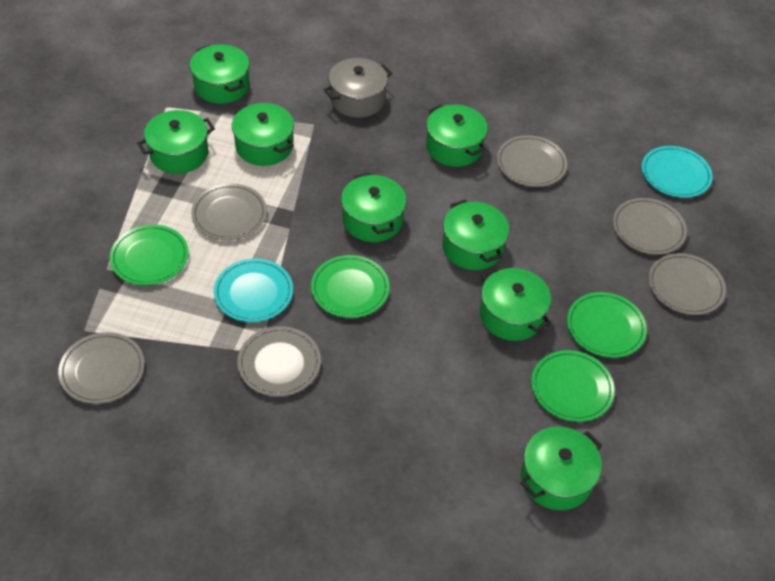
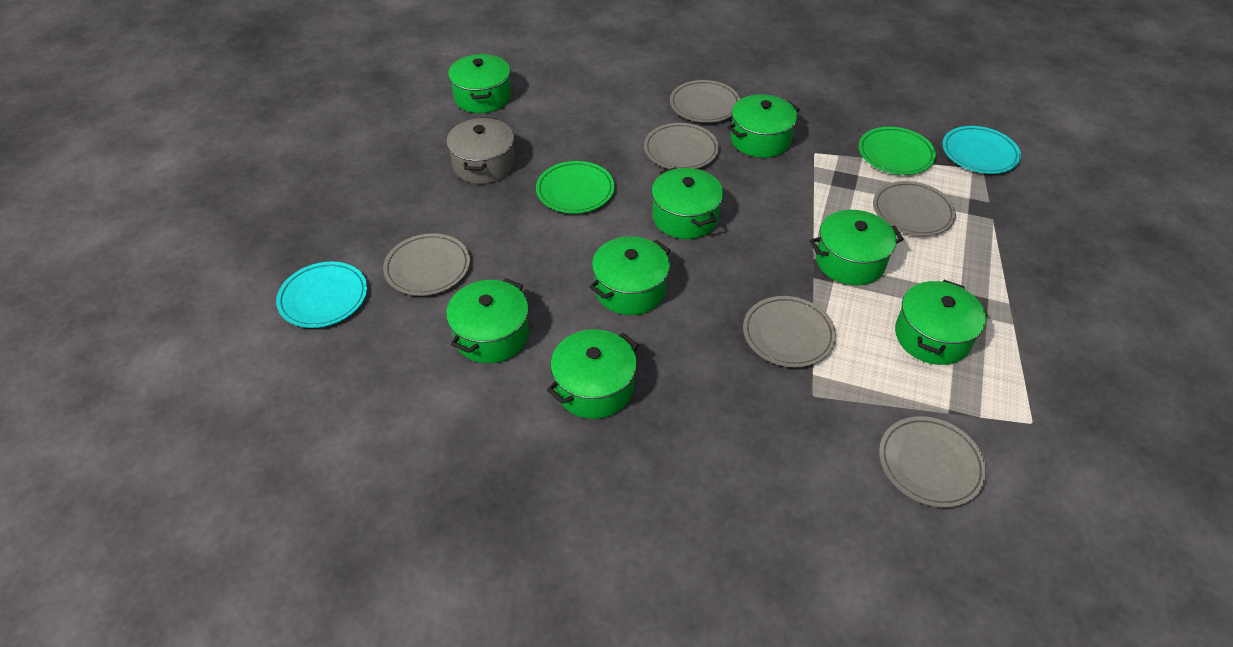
green plate: [110,225,189,285] [311,255,390,318] [531,350,615,422] [567,292,647,358] = 4 -> [536,161,615,213] [859,127,936,175] = 2

